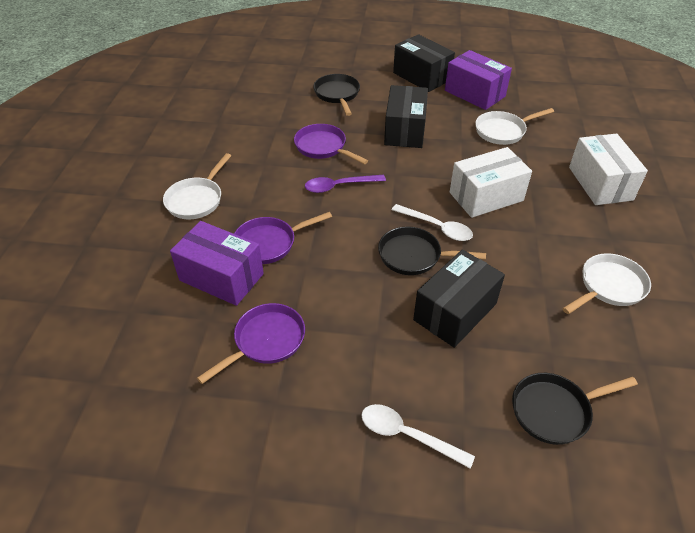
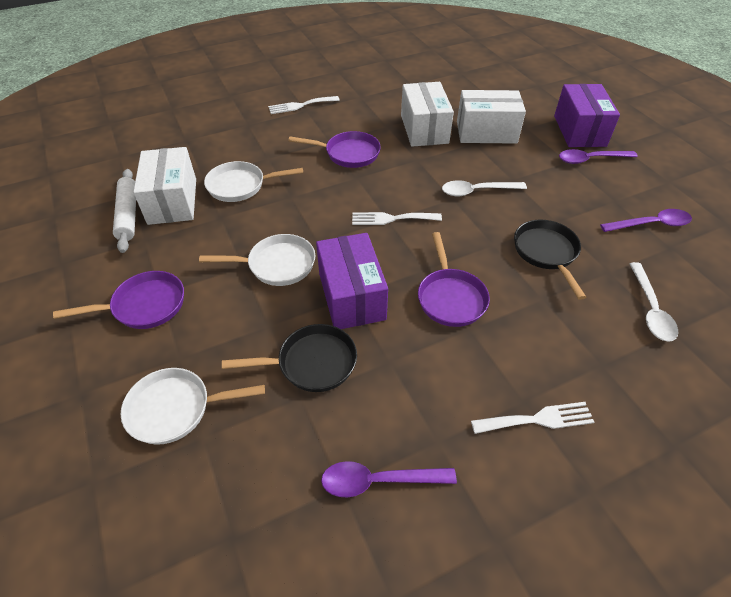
black box: [384,85,428,148] [393,34,455,92] [413,249,505,348] = 3 -> none = 0
black pan: [313,74,360,116] [378,227,486,275] [512,373,638,445] = 3 -> [222,324,357,392] [514,219,586,300] = 2
purple spoon: [305,175,386,193] = 1 -> [321,461,457,497] [559,149,638,164] [600,209,692,232] = 3
white box: [450,147,532,218] [569,134,648,205] = 2 -> [133,147,196,225] [401,82,454,147] [457,90,526,144] = 3
white fork: none = 0 -> [268,96,340,114] [352,212,442,225] [471,402,594,434] = 3
white rolling pin: none = 0 -> [113,169,136,253] = 1

